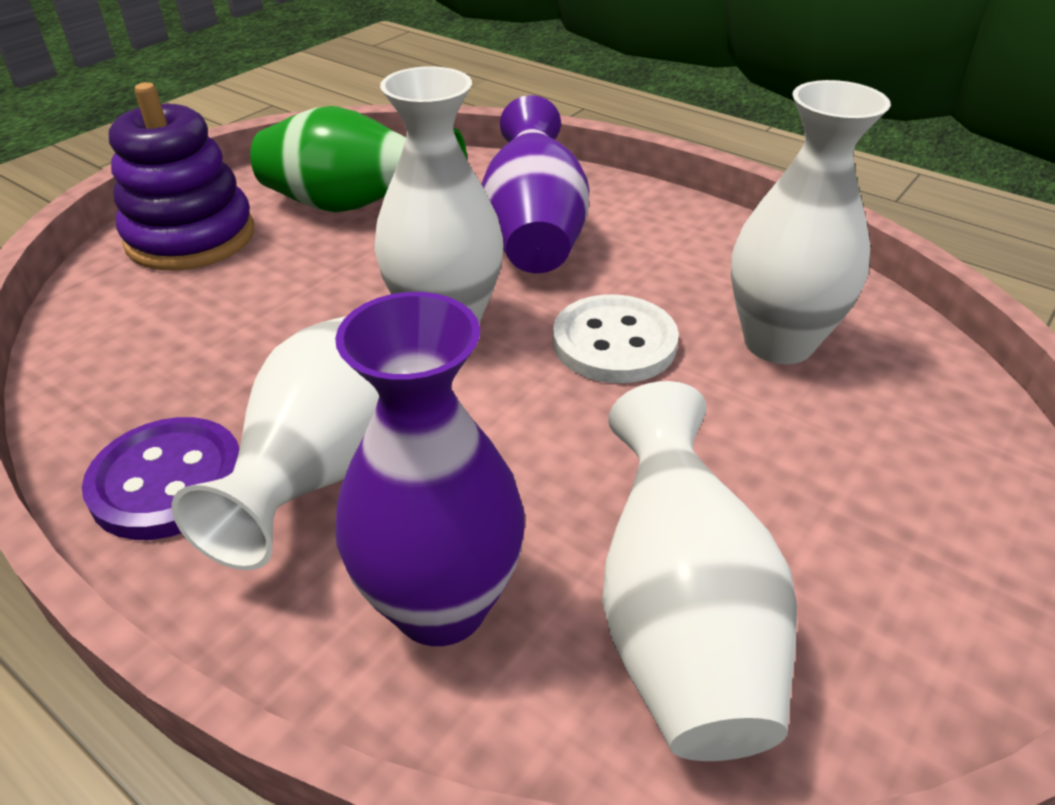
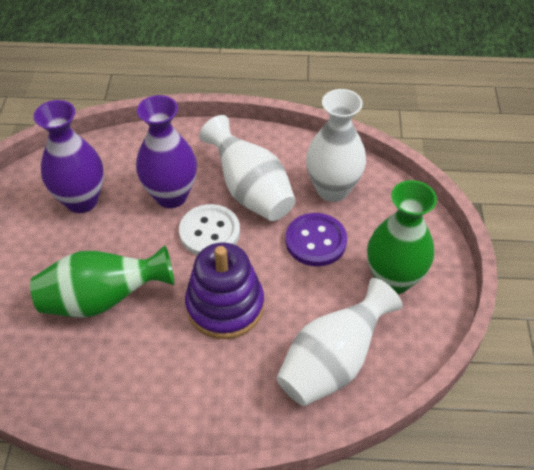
green vase: [250,106,467,212] = 1 -> [30,245,174,318] [367,180,437,294] = 2
white vase: [172,316,379,570] [374,66,504,324] [602,381,797,761] [731,80,891,364] = 4 -> [199,115,296,221] [276,278,403,406] [306,89,366,202] = 3

